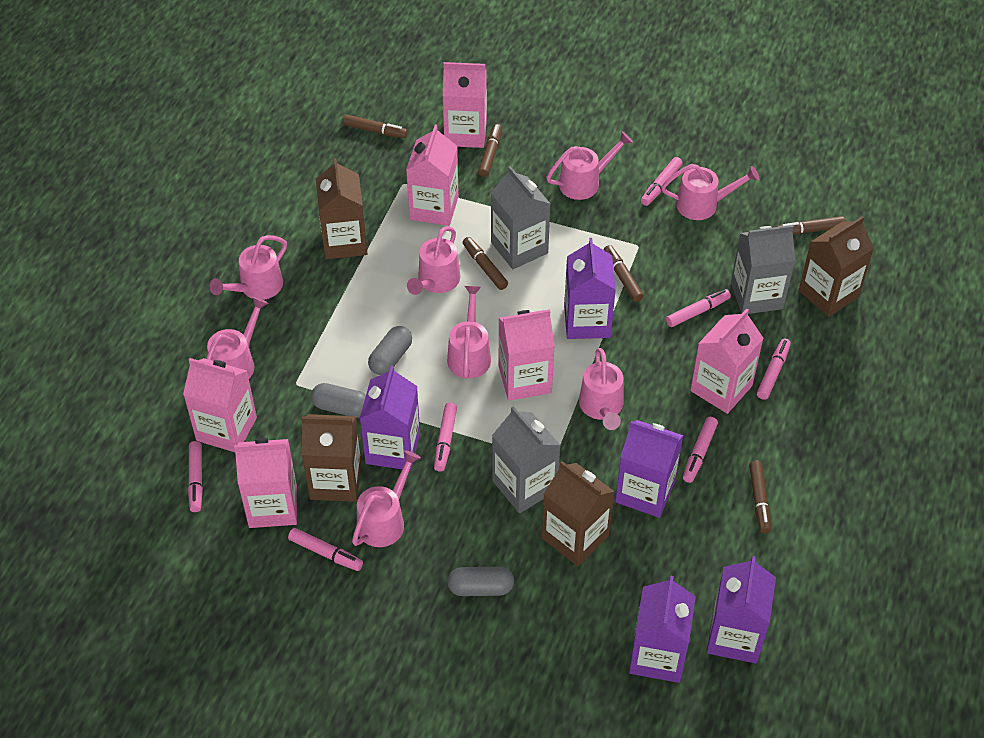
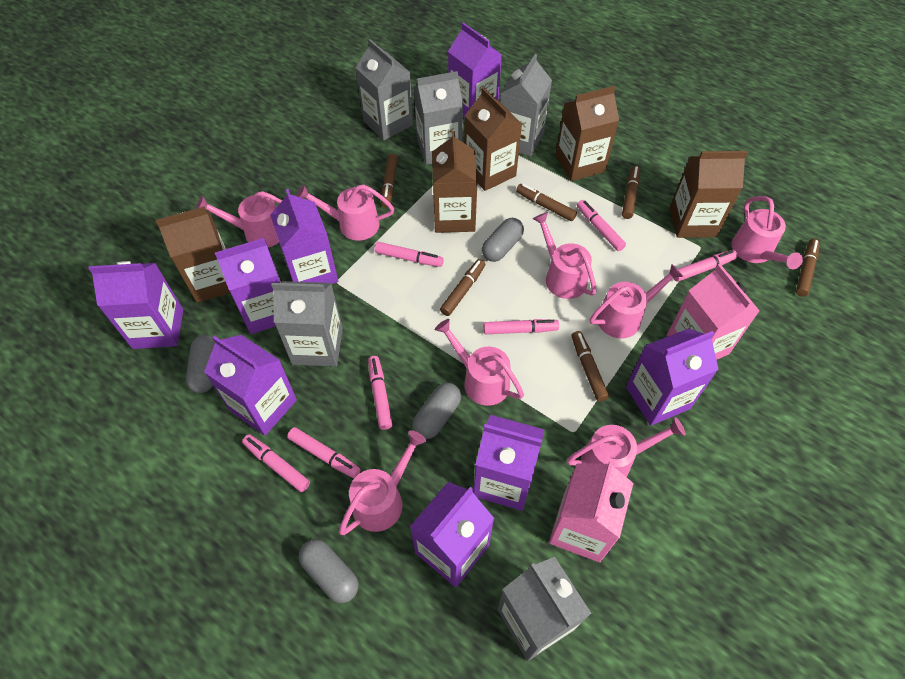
brown carton: [302,414,362,502] [316,158,367,259] [542,461,615,566] [799,216,874,317] = 4 -> [156,206,230,303] [432,131,478,233] [464,87,522,191] [555,86,619,181] [670,151,748,238] = 5
grey capsule: [311,383,366,418] [368,326,412,375] [448,567,514,596] = 3 -> [186,335,215,393] [299,539,358,603] [412,383,461,439] [482,218,524,262] = 4
grey carton: [491,166,550,269] [492,406,561,513] [731,225,796,314] = 3 -> [271,281,343,366] [356,39,413,140] [414,71,463,165] [497,557,592,661] [500,54,552,157] = 5
pink carton: [183,358,257,452] [234,438,297,528] [406,125,459,226] [443,62,487,148] [499,309,555,401] [690,309,764,414] = 6 -> [549,460,633,562] [667,264,760,360] = 2
purple carton: [360,366,420,470] [564,238,616,339] [615,420,684,518] [629,576,696,683] [707,556,776,664] = 5 -> [88,261,183,349] [204,335,297,436] [215,238,281,334] [270,189,338,284] [410,482,494,587] [448,22,502,118] [473,415,544,511] [626,328,719,426] = 8

